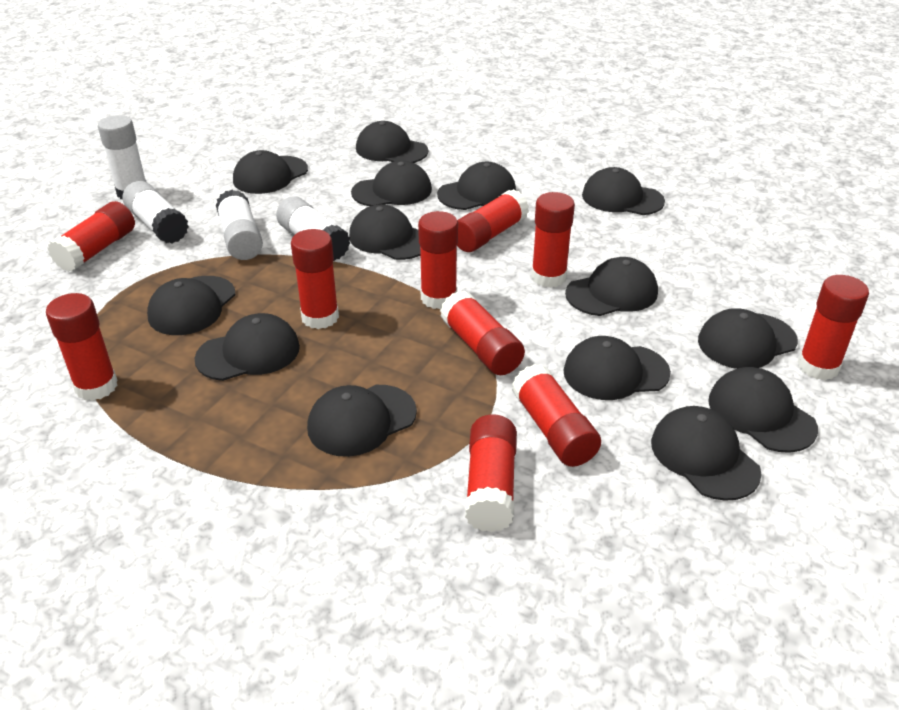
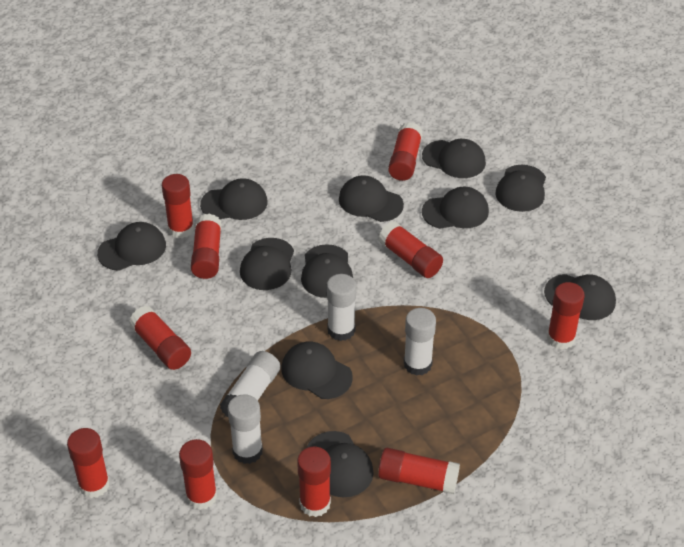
black cap: [147,276,235,335] [194,313,300,381] [233,150,308,194] [307,385,417,457] [349,204,421,260] [351,160,432,206] [356,121,428,163] [437,162,516,210] [563,336,671,400] [565,257,658,316] [582,167,665,215] [651,406,762,501] [698,308,798,369] [708,367,818,453] = 14 -> [97,222,166,271] [200,178,268,220] [240,238,294,290] [281,342,353,399] [301,244,353,298] [306,431,373,497] [339,175,404,222] [422,139,486,178] [422,187,489,229] [495,165,546,212] [544,274,616,320] = 11

